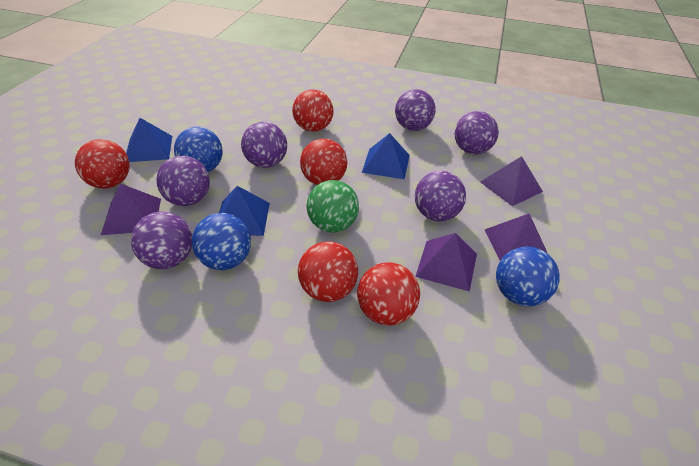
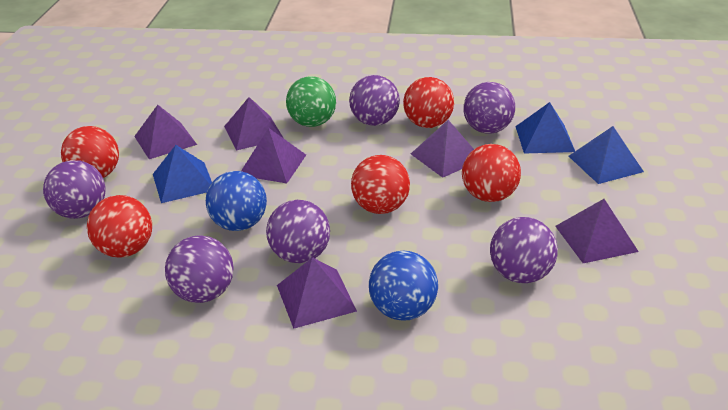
blue ball: [174,127,223,172] [192,213,251,270] [496,247,560,306] = 3 -> [206,171,267,231] [369,251,438,321] = 2
purple pyramid: [101,183,161,235] [415,233,477,292] [480,156,543,206] [485,213,547,260] = 4 -> [134,105,197,159] [224,97,283,150] [241,128,306,184] [277,257,357,329] [411,120,474,178] [555,199,639,263] = 6

